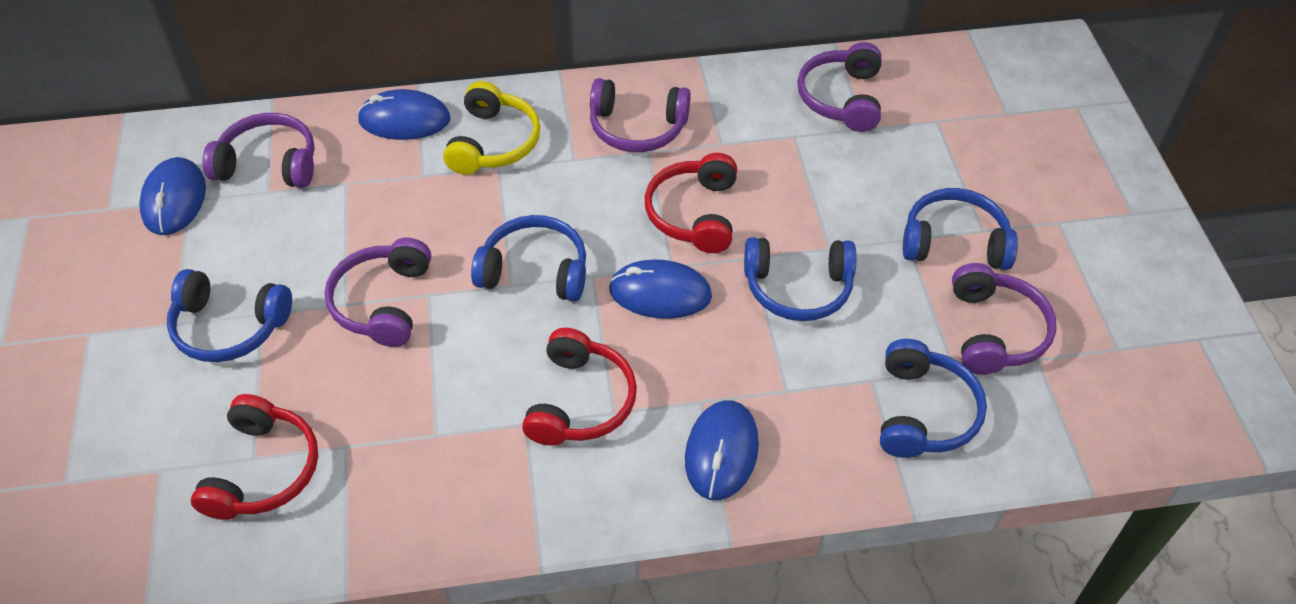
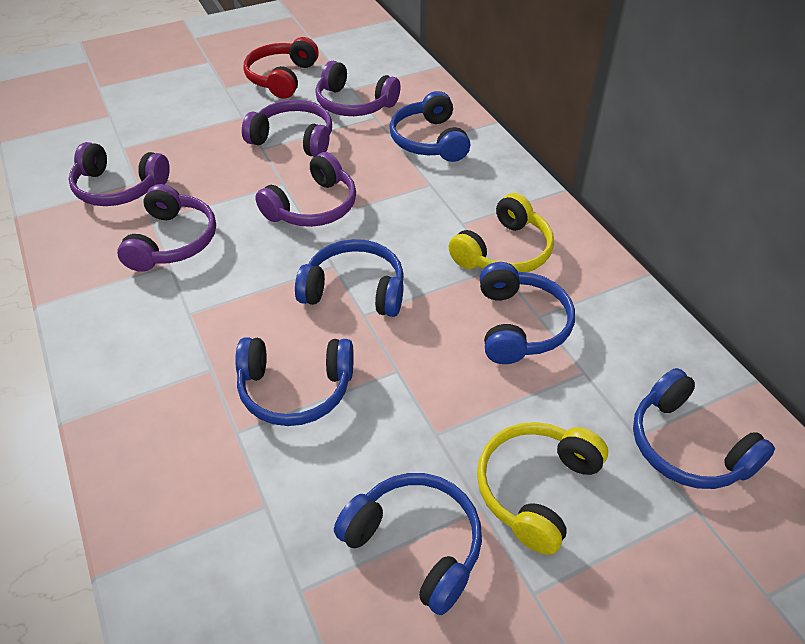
blue headphones: [167,269,292,362] [471,215,586,301] [744,237,857,321] [880,339,987,458] [903,188,1018,270] = 5 -> [235,337,354,426] [295,239,404,317] [334,473,482,615] [390,91,470,162] [480,262,575,364] [633,368,775,489] = 6
blue mouse: [139,157,206,235] [357,89,450,140] [609,259,712,319] [685,400,759,500] = 4 -> none = 0
red headphones: [191,394,318,520] [522,328,637,446] [645,153,737,253] = 3 -> [244,37,319,99] = 1
yellow headphones: [443,81,540,175] = 1 -> [449,193,554,272] [477,422,608,555] = 2

